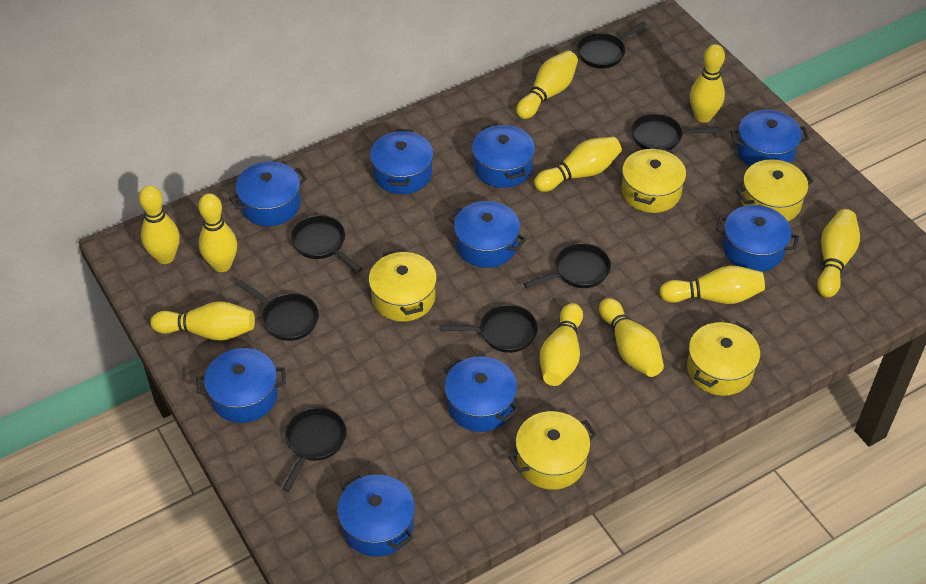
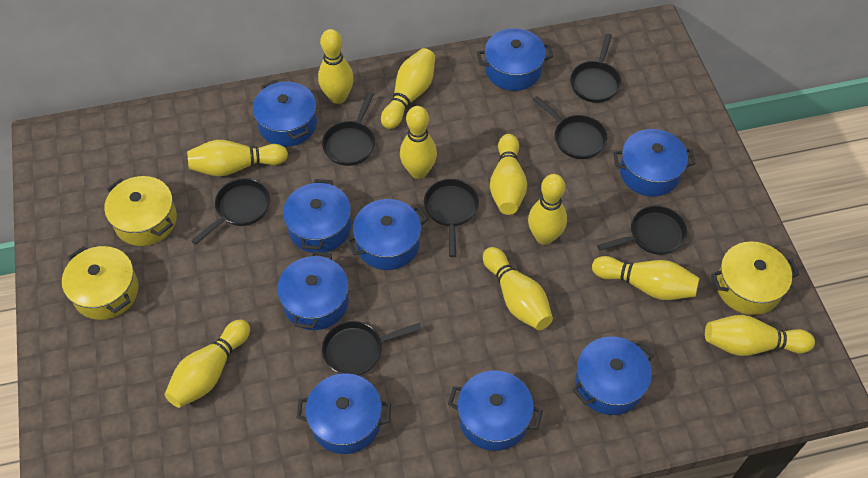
yellow pot: [369,249,437,322] [508,411,597,490] [622,147,686,213] [687,321,760,396] [736,159,813,221] = 5 -> [62,246,139,320] [104,176,177,246] [711,241,799,315] = 3

